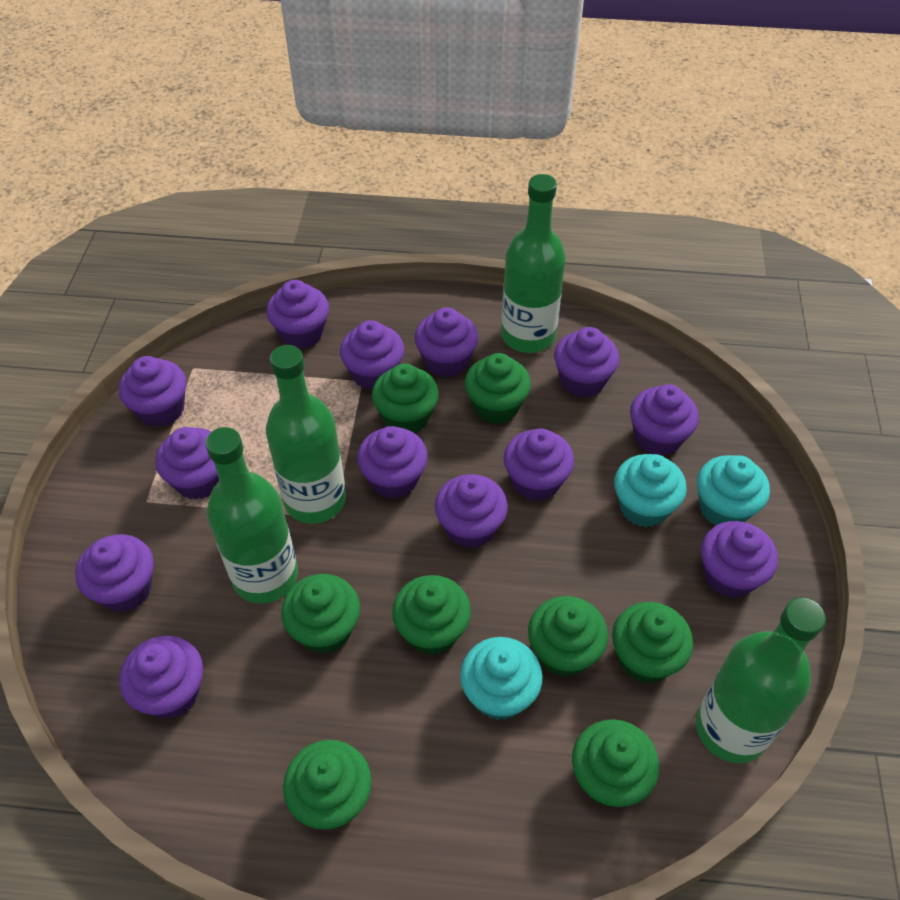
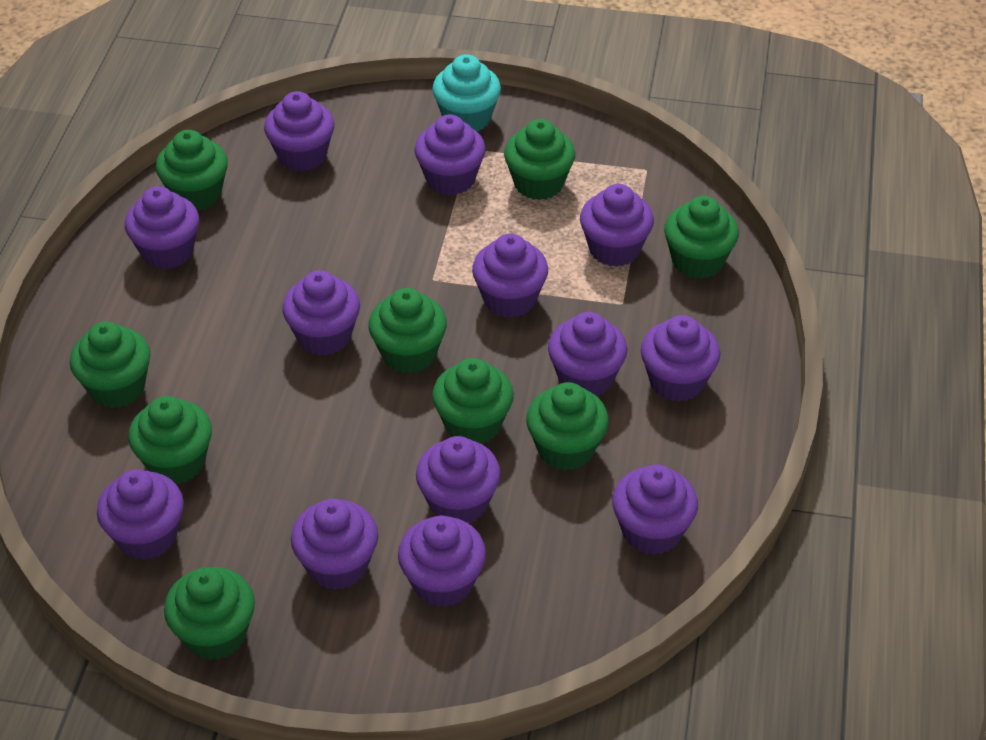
green bottle: [205,427,298,604] [266,345,346,524] [501,174,566,353] [696,597,826,763] = 4 -> none = 0
green cupcake: [281,574,360,654] [283,740,372,830] [372,364,439,433] [392,575,471,655] [465,353,531,424] [528,596,608,677] [572,719,659,807] [612,602,693,683] = 8 -> [70,322,151,408] [128,396,212,484] [156,130,228,210] [164,567,255,660] [368,288,447,374] [432,358,514,444] [504,119,575,200] [526,382,609,471] [664,196,739,279] = 9
turquoise cupcake: [460,637,543,720] [614,454,687,527] [697,455,770,526] = 3 -> [432,54,501,131] = 1

